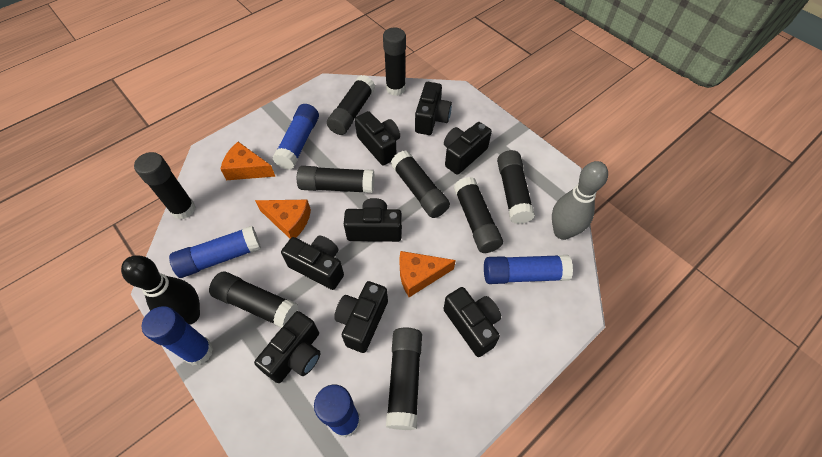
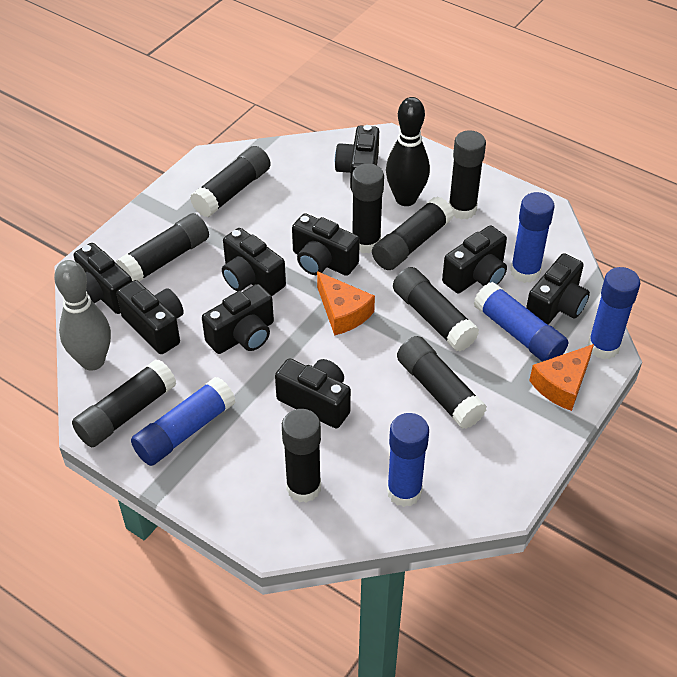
black camera: [254,311,321,383] [281,236,344,290] [334,281,388,353] [344,198,402,242] [355,111,400,166] [415,82,452,135] [444,122,492,175] [444,287,501,357] = 8 -> [74,243,132,314] [116,280,184,354] [202,284,274,354] [222,228,286,296] [275,358,351,428] [292,213,360,276] [335,125,379,190] [442,225,507,293] [526,253,590,325] = 9
orange cheese: [220,142,276,180] [255,200,311,238] [399,251,456,297] = 3 -> [317,271,375,335] [529,344,594,411] = 2

